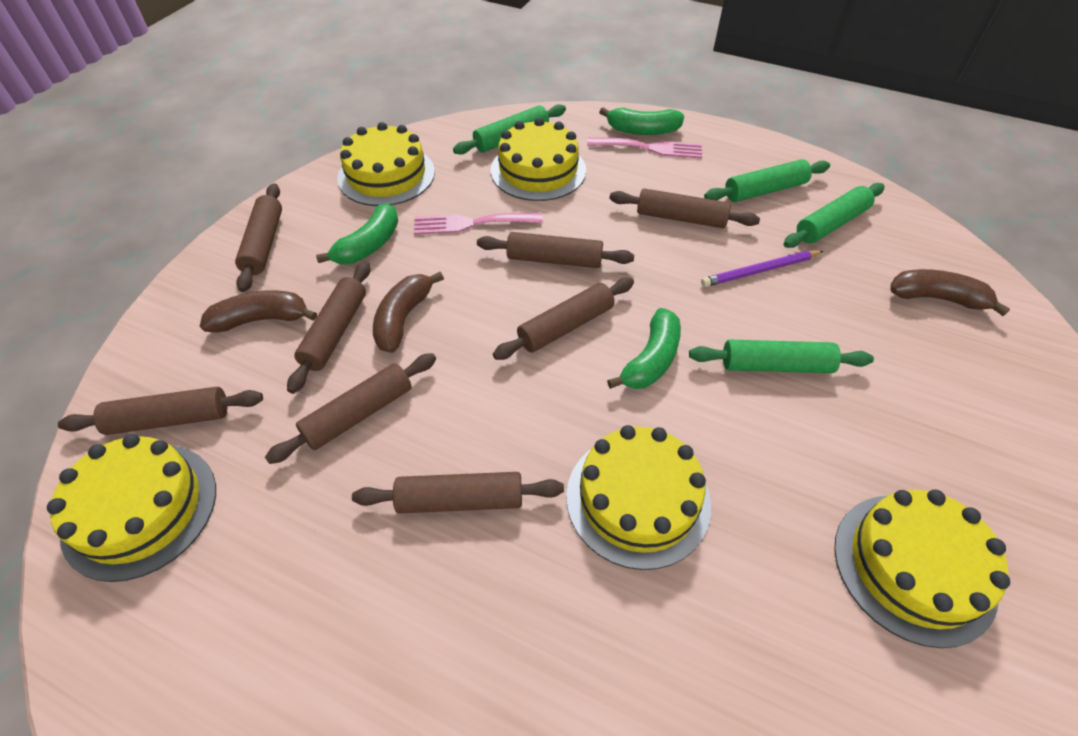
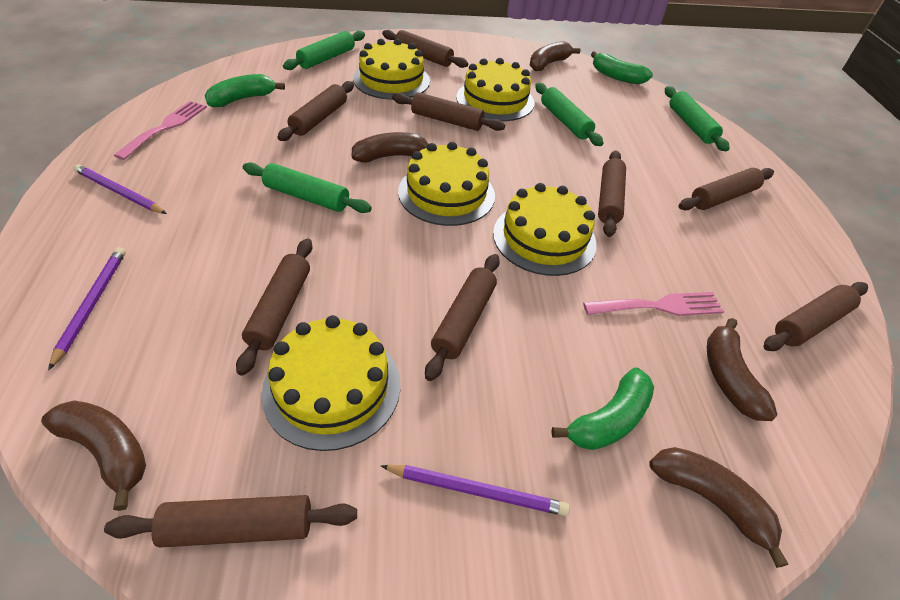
brown banana: [200,290,317,333] [373,272,444,353] [890,269,1010,316] = 3 -> [41,400,146,511] [352,132,428,163] [530,41,581,71] [649,447,788,568] [707,318,778,421] = 5
brown rolling pin: [58,387,263,435] [235,183,282,292] [265,353,436,464] [287,261,370,394] [352,472,564,513] [477,232,634,268] [493,278,634,360] [609,188,760,228] = 8 -> [104,495,357,548] [236,238,313,376] [277,81,354,141] [382,30,468,68] [392,92,505,131] [425,254,500,381] [598,151,626,237] [679,168,774,210] [763,282,868,351] = 9
purple pencil: [701,250,823,287] = 1 -> [48,247,126,370] [74,164,167,214] [381,465,570,516] = 3

